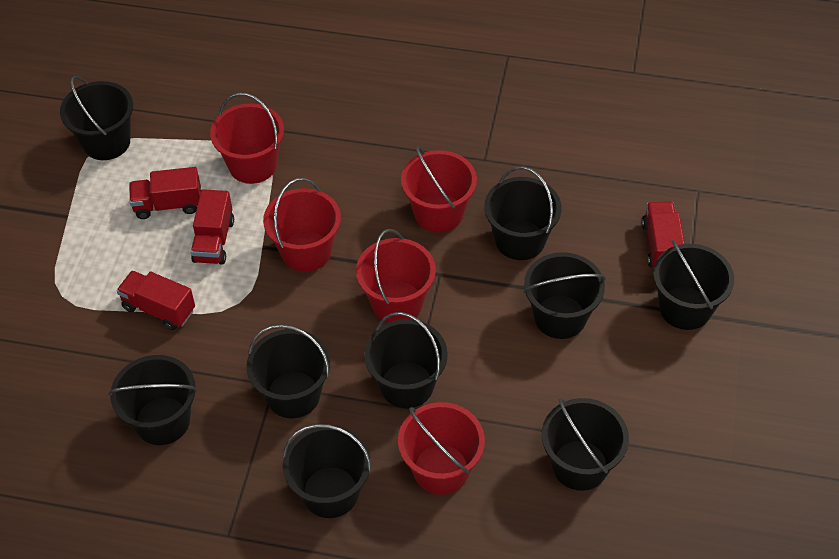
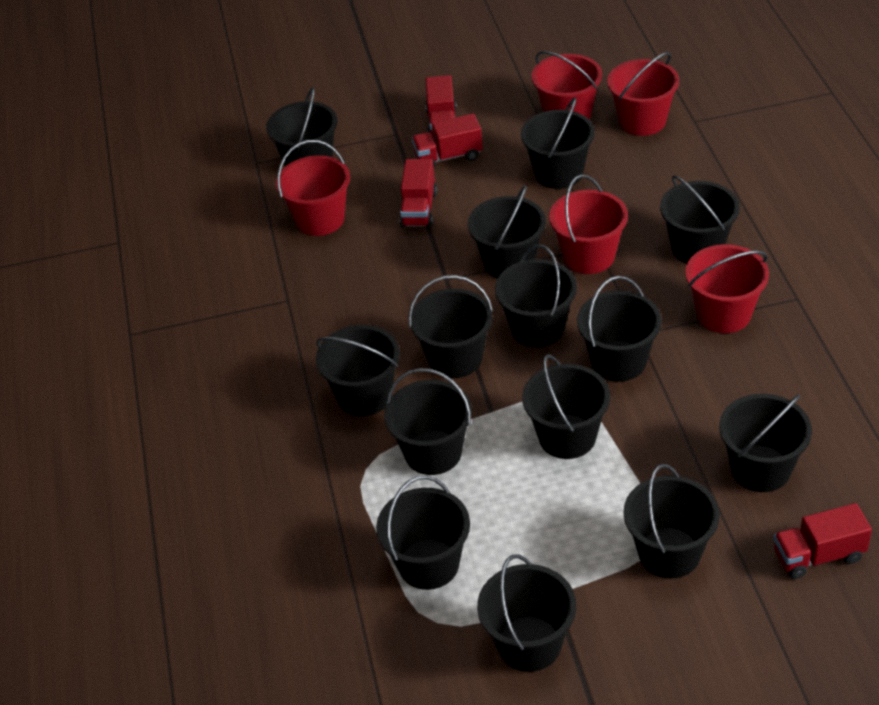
black bucket: [60,76,133,160] [108,355,197,445] [246,324,330,418] [282,424,372,518] [364,312,448,408] [484,167,561,260] [524,252,606,339] [542,398,629,491] [653,240,734,330] = 9 -> [266,87,337,166] [316,325,400,416] [376,476,470,590] [384,368,472,475] [409,275,493,378] [468,185,546,279] [477,554,576,672] [495,245,577,348] [521,97,595,189] [522,354,610,459] [577,276,662,382] [624,464,720,579] [660,175,740,264] [719,394,812,492] = 14

